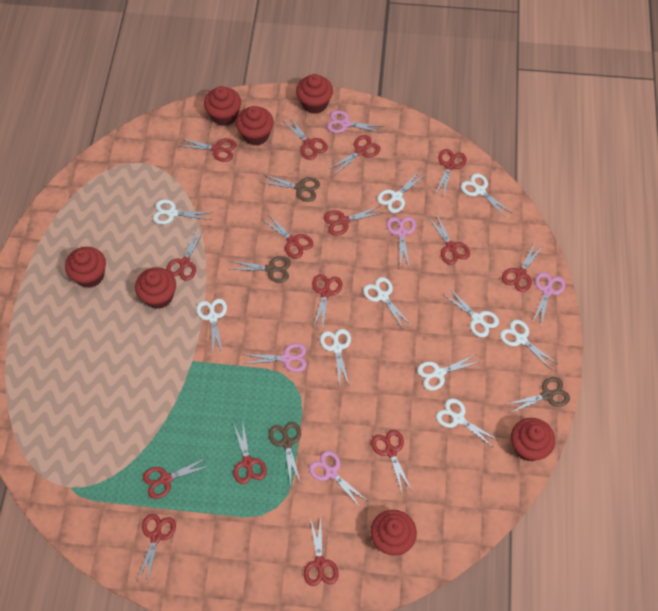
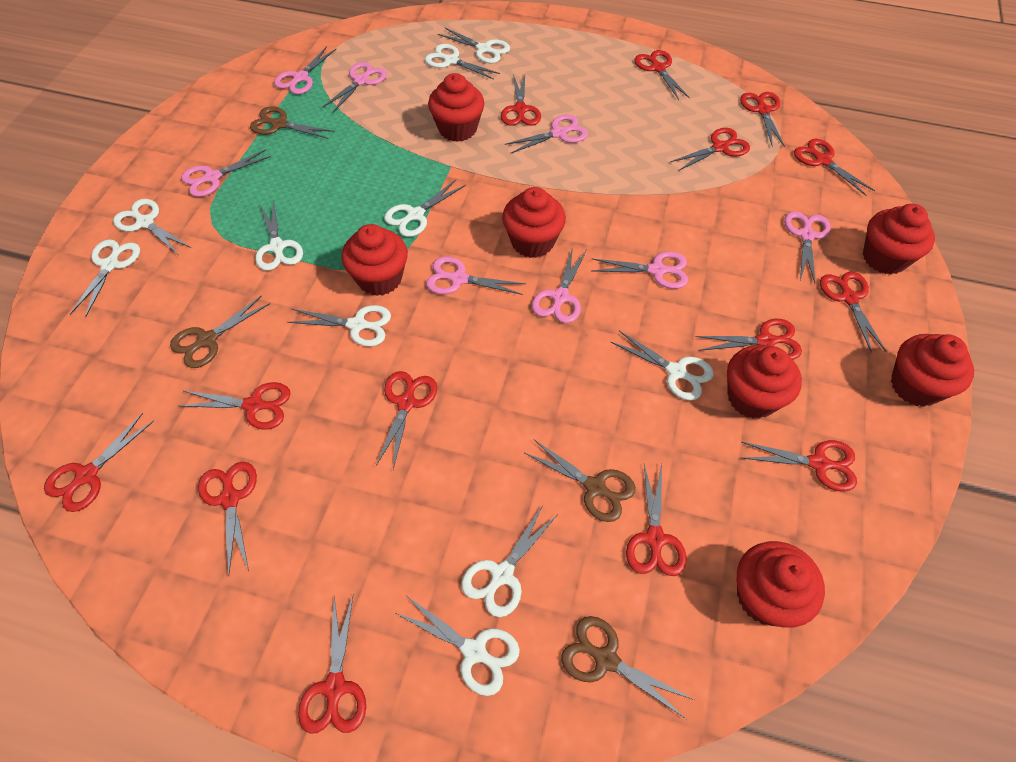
pink scissors: [243,343,307,372] [309,451,368,507] [327,110,385,133] [387,216,416,266] [532,272,565,325] = 5 -> [181,149,271,197] [274,46,336,94] [322,62,387,112] [426,256,526,295] [504,115,588,154] [532,247,587,323] [592,251,688,289] [784,211,831,283] = 8
red scissors: [137,514,176,585] [143,457,210,499] [166,228,204,281] [179,138,236,162] [233,423,267,484] [263,215,313,259] [283,117,328,160] [304,516,339,586] [312,274,343,326] [324,206,382,236] [329,135,380,175] [371,430,412,495] [428,213,470,265] [436,149,467,198] [502,243,544,292] = 15 -> [44,413,154,512] [178,382,291,429] [198,462,257,576] [298,596,366,734] [376,371,437,469] [501,74,541,126] [626,464,687,576] [634,50,690,100] [670,128,750,171] [696,319,802,360] [740,92,785,147] [742,440,857,492] [794,139,875,196] [820,272,886,353] = 14

